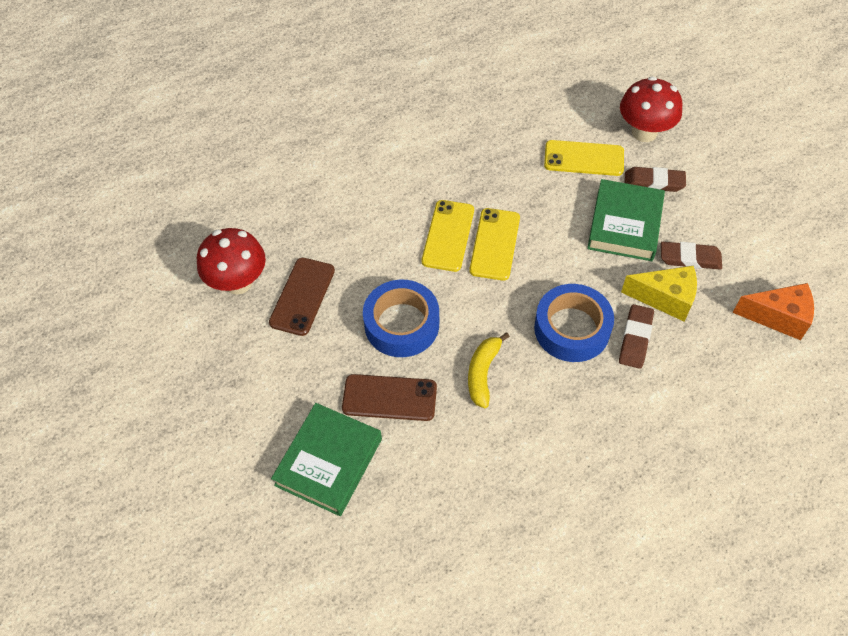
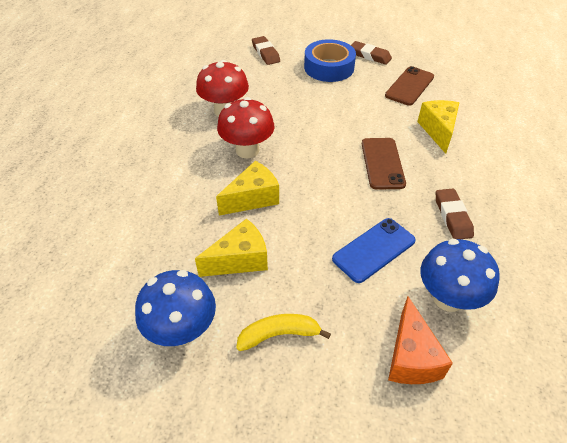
blue mushroom: none = 0 -> [135,270,216,346] [421,239,500,312] = 2
blue phone: none = 0 -> [332,218,416,283] = 1
blue tape: [363,280,439,357] [534,284,614,362] = 2 -> [304,39,356,82] = 1
green book: [271,403,382,516] [587,179,665,261] = 2 -> none = 0
yellow cheese: [621,266,697,322] = 1 -> [195,218,268,277] [216,161,279,216] [417,100,460,154] = 3
yellow phone: [422,200,474,272] [469,208,520,281] [544,140,624,176] = 3 -> none = 0

